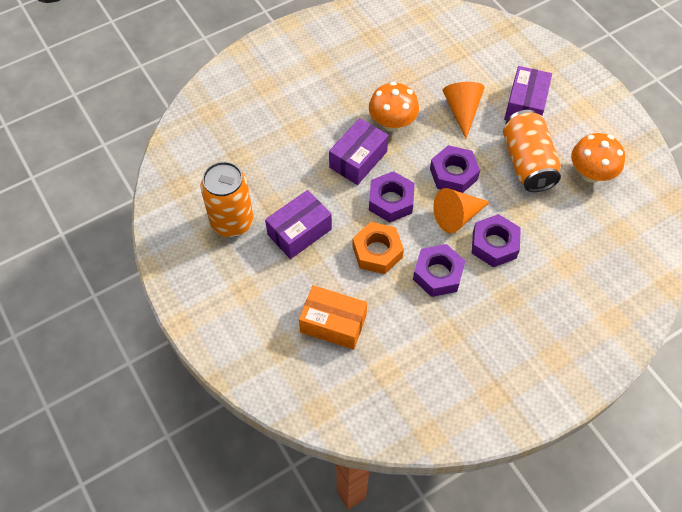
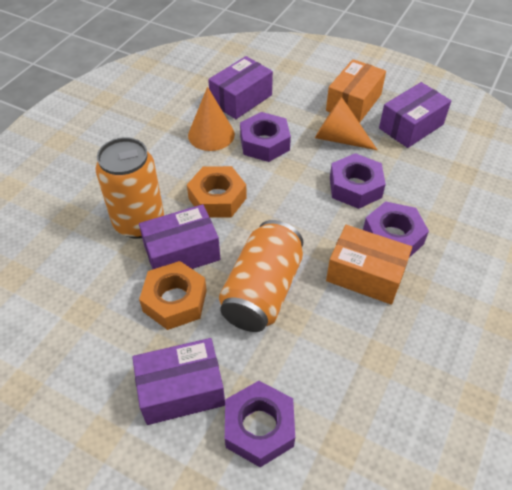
orange box: [299,285,367,350] = 1 -> [326,59,386,123] [326,225,412,305] = 2
orange mushroom: [369,82,419,131] [571,133,625,183] = 2 -> none = 0
orange nut: [352,222,404,274] = 1 -> [139,261,207,330] [187,166,247,218] = 2
purple box: [265,190,332,259] [329,118,389,185] [504,66,552,120] = 3 -> [132,338,225,425] [139,204,220,269] [208,56,273,119] [379,82,451,148] = 4

